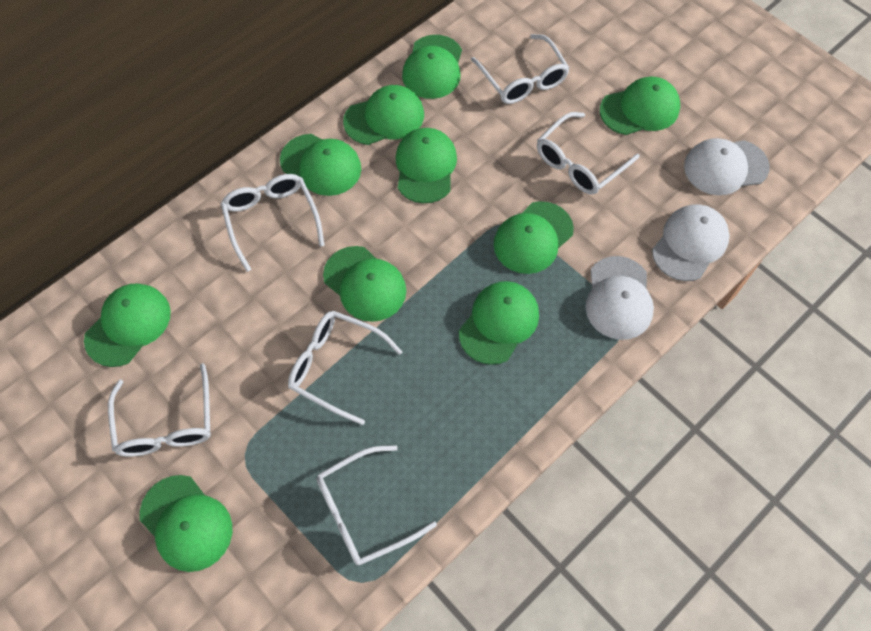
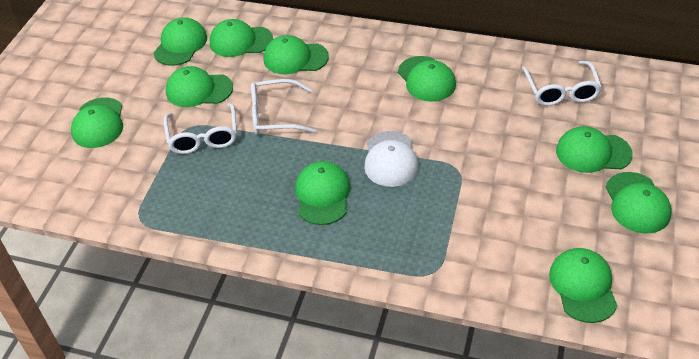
white cap: [586,256,654,340] [652,204,730,281] [684,138,770,195] = 3 -> [364,131,419,187] = 1
white glasses: [108,363,211,457] [221,174,325,272] [288,311,402,425] [316,446,437,565] [471,34,569,104] [537,112,640,195] = 6 -> [163,103,237,154] [251,79,316,135] [522,61,602,106] = 3

